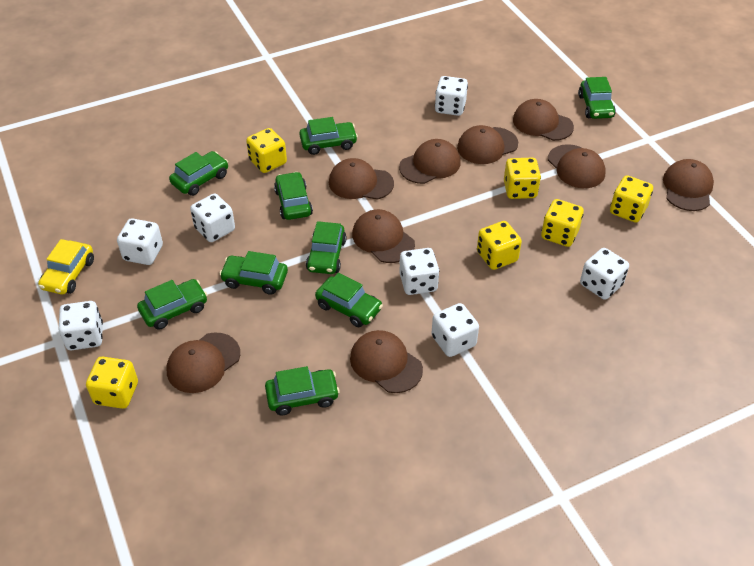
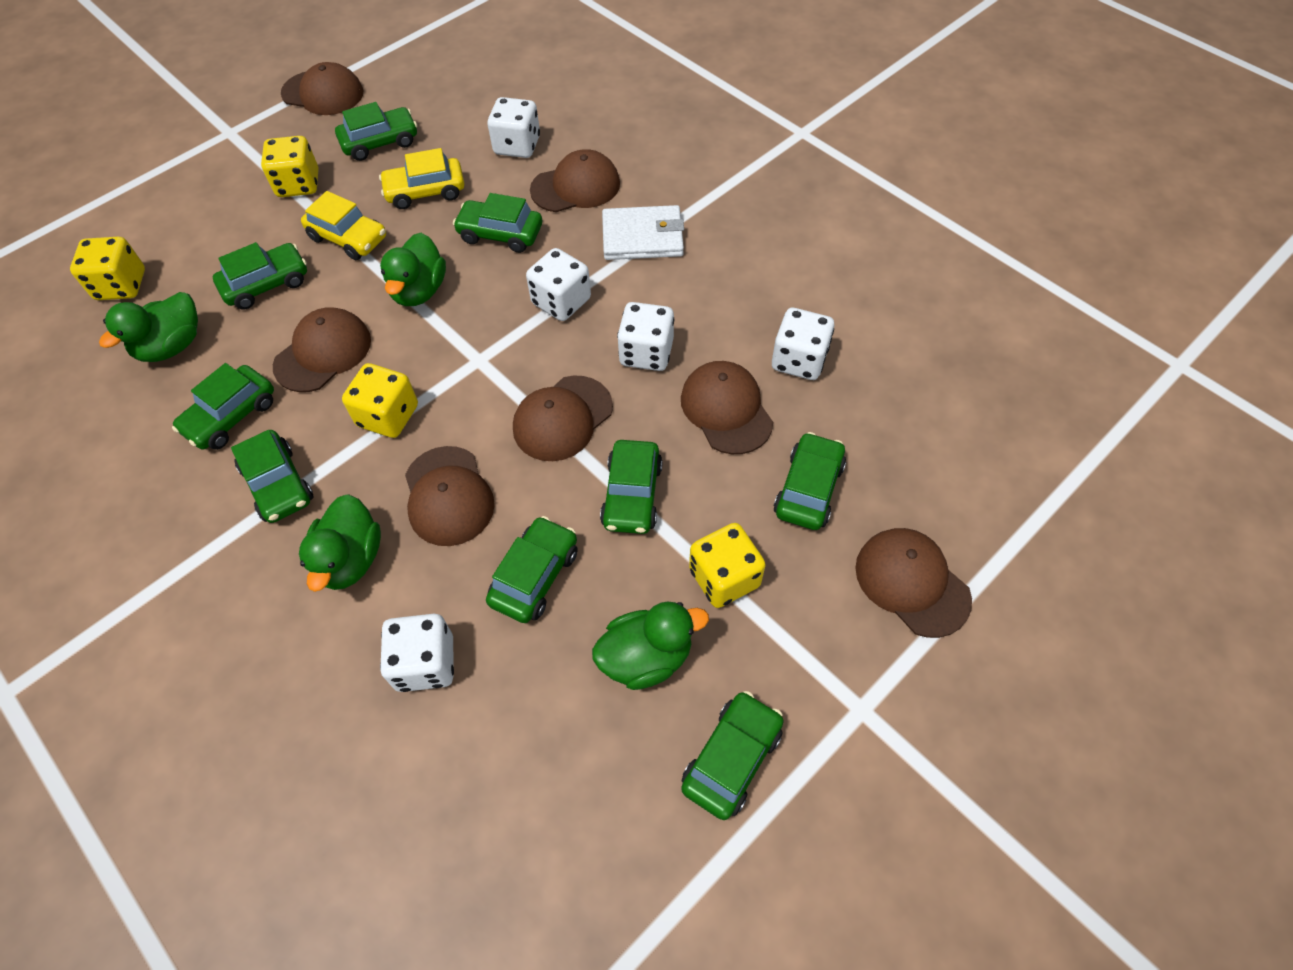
brown cap: [167,332,240,393] [329,158,394,200] [350,330,423,393] [352,209,415,263] [399,139,461,184] [457,125,518,164] [513,99,574,141] [548,144,606,188] [663,159,714,211] = 9 -> [273,307,371,392] [281,62,363,115] [405,446,495,546] [513,376,613,461] [530,149,620,212] [681,361,773,454] [855,528,972,638] = 7
green duck: none = 0 -> [99,292,198,362] [299,494,381,592] [380,233,446,306] [592,601,709,690] = 4
white dice: [59,301,103,350] [117,218,163,265] [190,194,235,242] [399,248,439,295] [431,303,479,357] [435,76,468,116] [580,248,629,300] = 7 -> [380,614,454,692] [488,97,540,158] [526,248,591,321] [617,302,674,371] [772,308,834,380] = 5
white wallet: none = 0 -> [602,205,684,260] = 1
yellow car: [38,239,94,294] = 1 -> [301,191,386,260] [379,148,464,209] = 2
yellow dice: [86,357,138,409] [246,128,287,173] [477,221,522,270] [504,158,541,199] [541,199,584,247] [610,175,653,223] = 6 -> [70,237,145,300] [261,136,318,197] [342,363,418,438] [689,523,766,608] = 4

